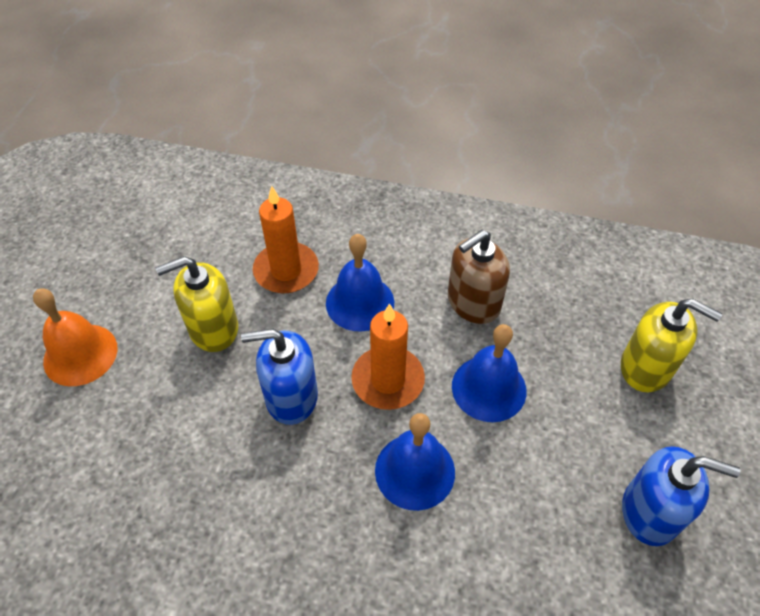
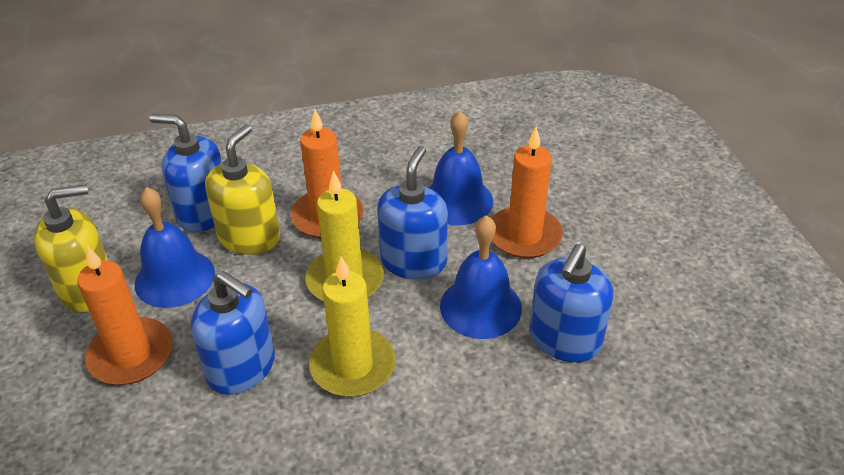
blue soap dispenser: [241,329,318,425] [622,446,741,546] = 2 -> [150,114,222,232] [191,271,275,395] [377,146,448,279] [530,244,613,362] = 4
brown soap dispenser: [448,230,510,324] = 1 -> none = 0
orange bell: [33,288,118,386] = 1 -> none = 0
orange candle: [253,186,319,293] [351,303,425,410] = 2 -> [77,245,173,385] [291,109,363,238] [491,127,563,258] = 3
yellow candle: none = 0 -> [305,171,384,301] [309,256,396,397] = 2

